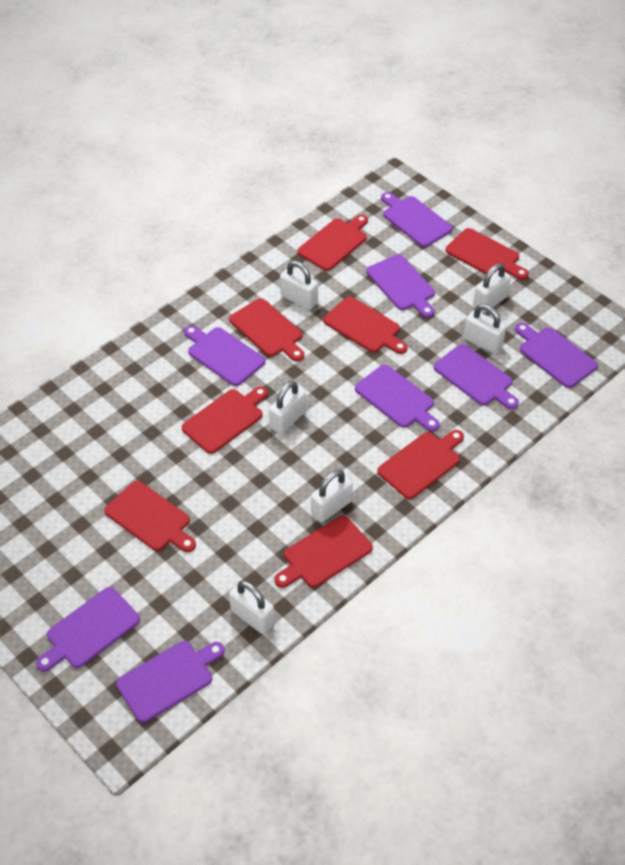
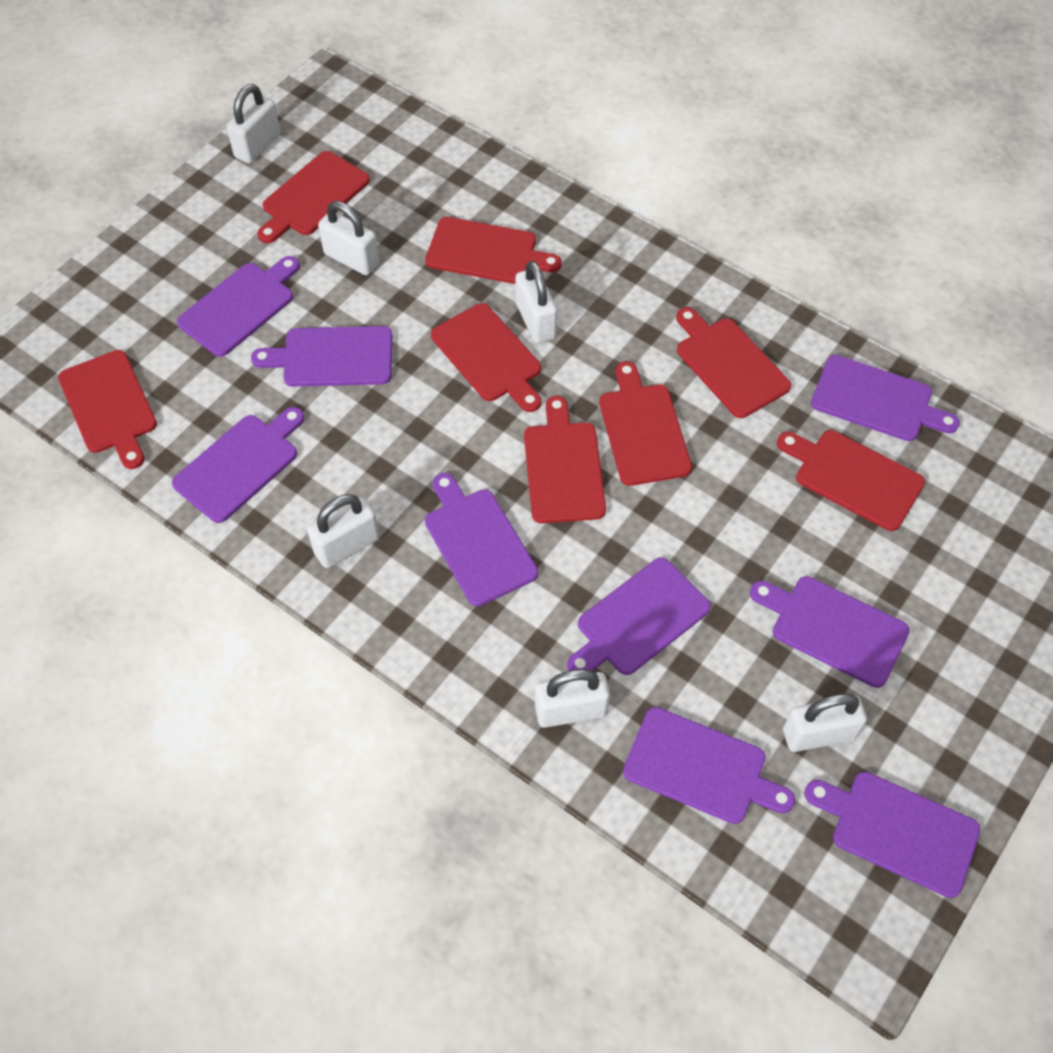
purple cutting board: [36,587,140,672] [116,641,225,723] [184,325,265,386] [355,365,440,431] [366,254,435,318] [381,192,453,247] [434,344,519,409] [515,323,598,388] = 8 -> [172,407,304,523] [177,256,300,357] [251,326,392,387] [425,473,538,606] [567,557,711,675] [623,707,795,824] [750,576,910,688] [804,772,981,898] [811,355,960,441] = 9

